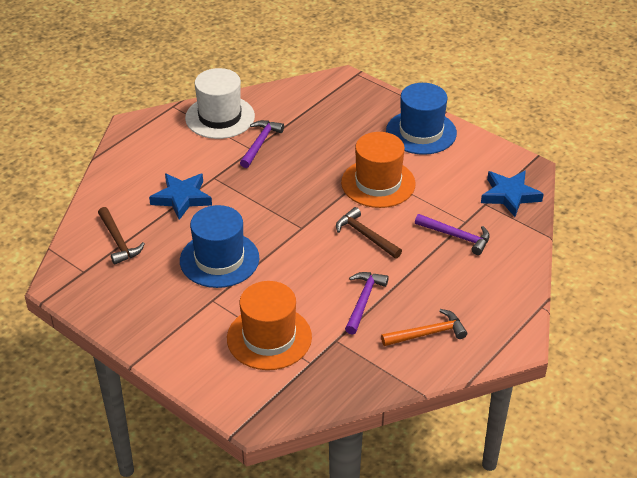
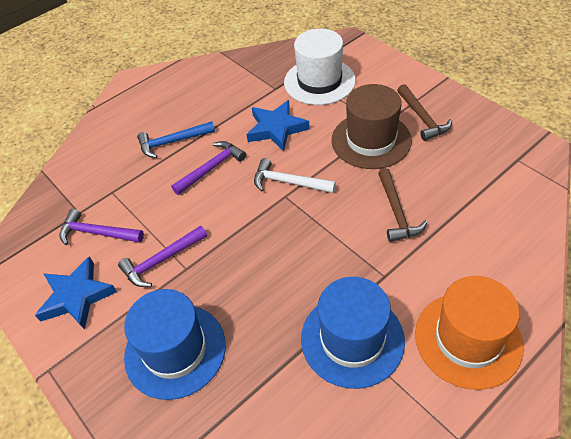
blue hammer: none = 0 -> [137,121,215,158] = 1
brown hat: none = 0 -> [331,84,412,169] = 1
orange hammer: [381,309,467,346] = 1 -> none = 0
orange hat: [227,281,312,370] [341,132,416,208] = 2 -> [415,276,524,390] = 1
white hammer: none = 0 -> [254,158,336,193] = 1

